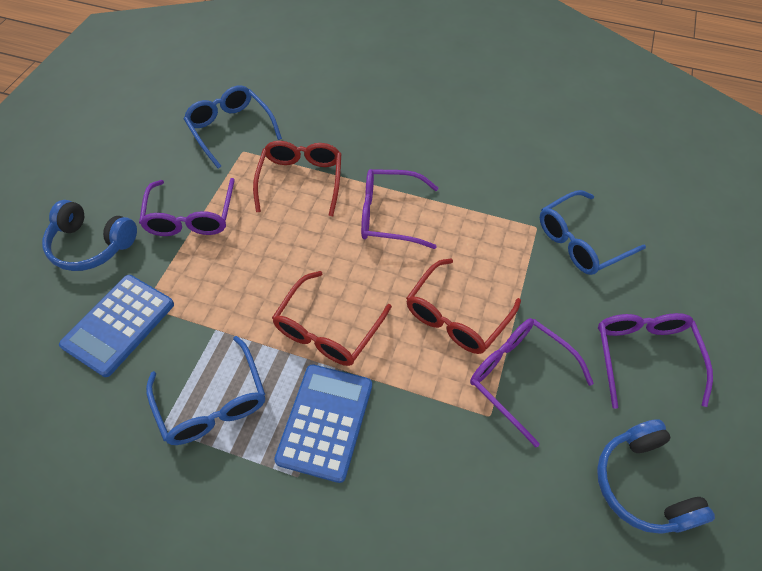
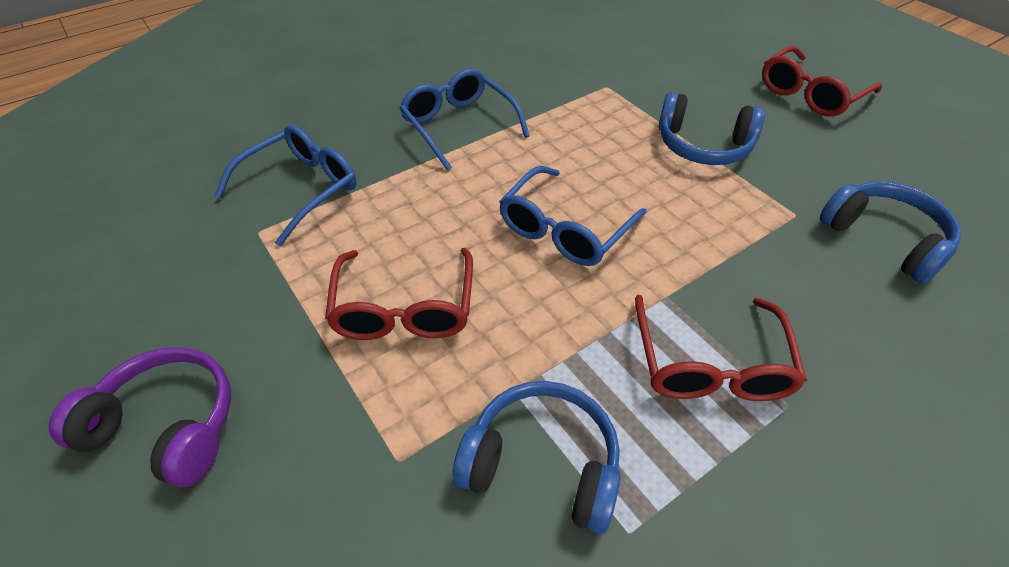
blue calculator: [59,275,174,377] [274,364,372,483] = 2 -> none = 0
blue headphones: [42,200,137,271] [597,419,715,534] = 2 -> [453,381,621,534] [658,92,765,165] [820,182,961,284] = 3
purple glasses: [139,178,235,236] [361,169,438,249] [470,318,594,447] [598,313,713,409] = 4 -> none = 0
purple headphones: none = 0 -> [49,347,231,487] = 1

